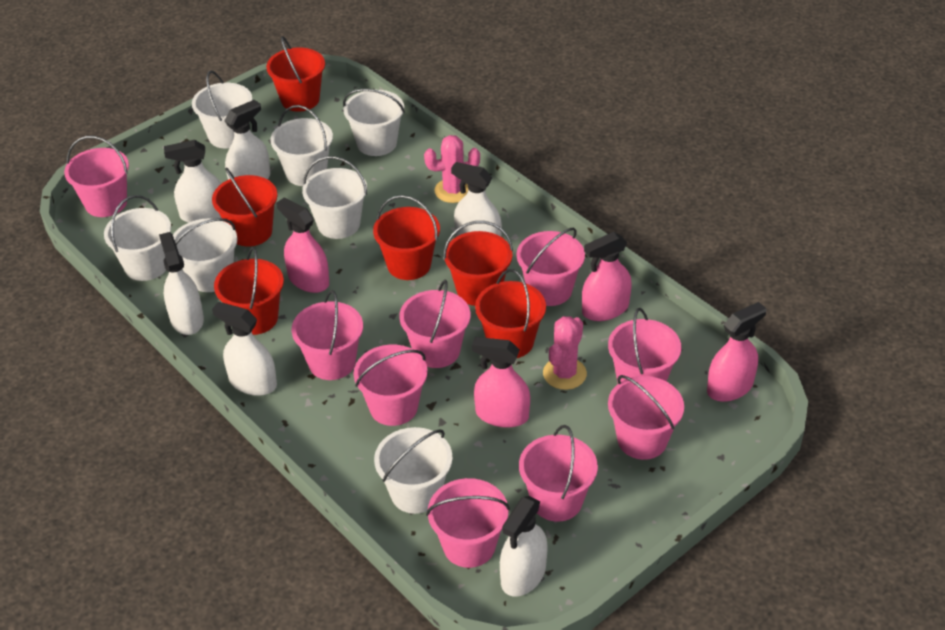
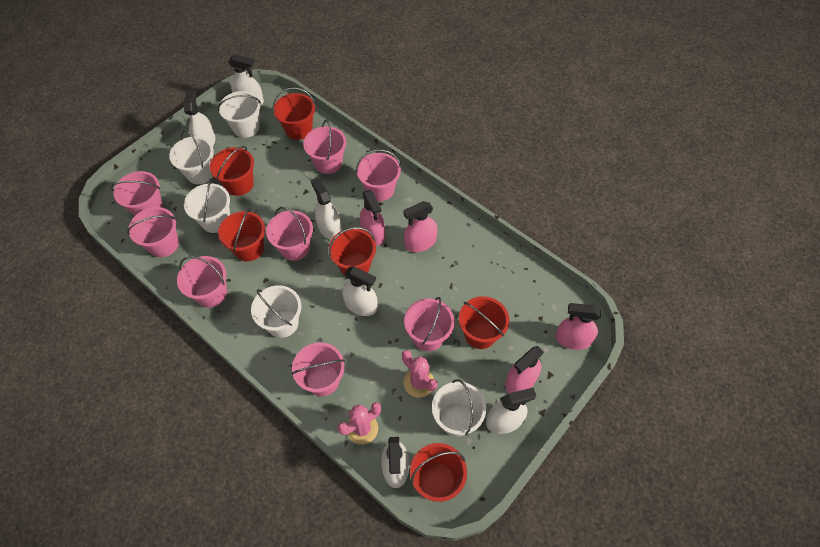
pink bucket: [64,136,129,217] [291,290,363,380] [354,345,428,426] [399,280,470,368] [426,478,510,568] [517,228,585,306] [519,425,598,522] [608,308,681,383] [608,375,684,460] = 9 -> [111,171,163,216] [127,207,179,257] [177,256,227,308] [266,207,313,261] [291,343,345,396] [303,120,346,174] [356,149,401,201] [404,297,455,351] = 8
white bucket: [104,195,171,281] [173,218,237,292] [192,71,252,148] [270,105,333,186] [302,156,367,239] [343,89,405,156] [374,427,452,514] = 7 -> [169,130,214,184] [184,179,230,233] [218,91,261,138] [251,285,301,338] [432,379,486,436] = 5

